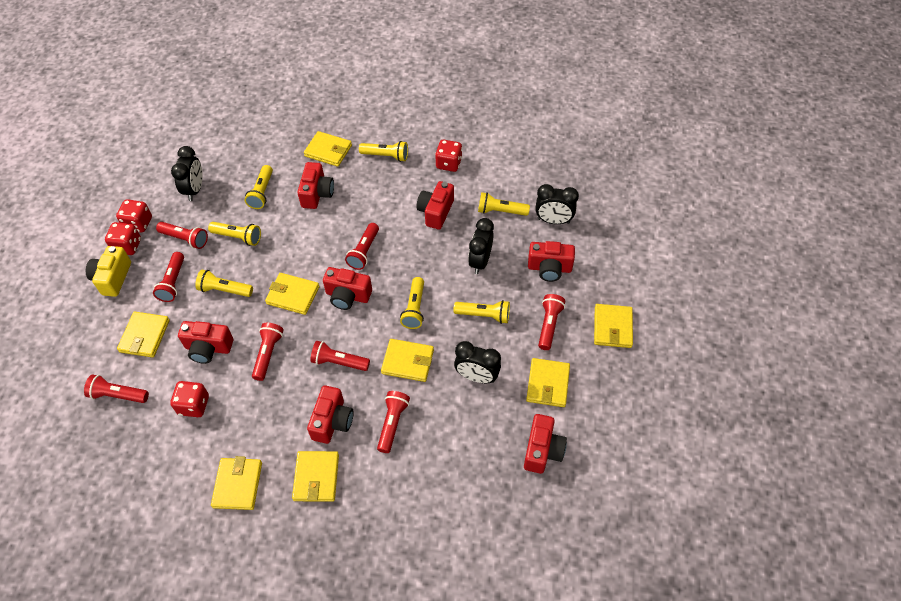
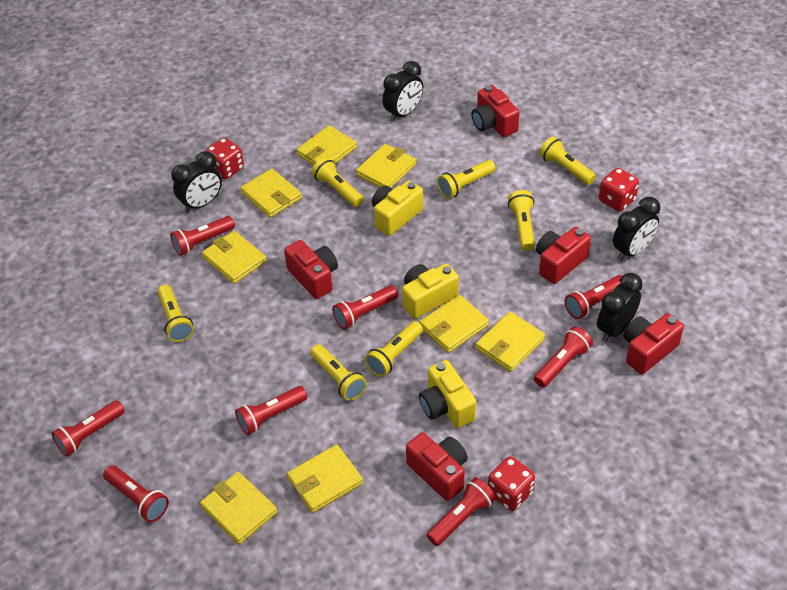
red camera: [178,321,233,364] [297,162,334,209] [307,386,354,444] [323,267,372,310] [417,181,454,230] [524,414,567,474] [528,241,575,282] = 7 -> [284,240,338,299] [406,432,468,501] [471,85,519,137] [536,227,591,284] [623,313,684,374] = 5
red dice: [105,222,141,255] [116,199,152,232] [170,381,209,417] [435,140,462,172] = 4 -> [205,138,244,179] [488,456,535,511] [599,168,639,212] = 3
yellow camera: [86,246,131,297] = 1 -> [372,180,423,236] [402,264,459,319] [419,360,476,428] = 3

